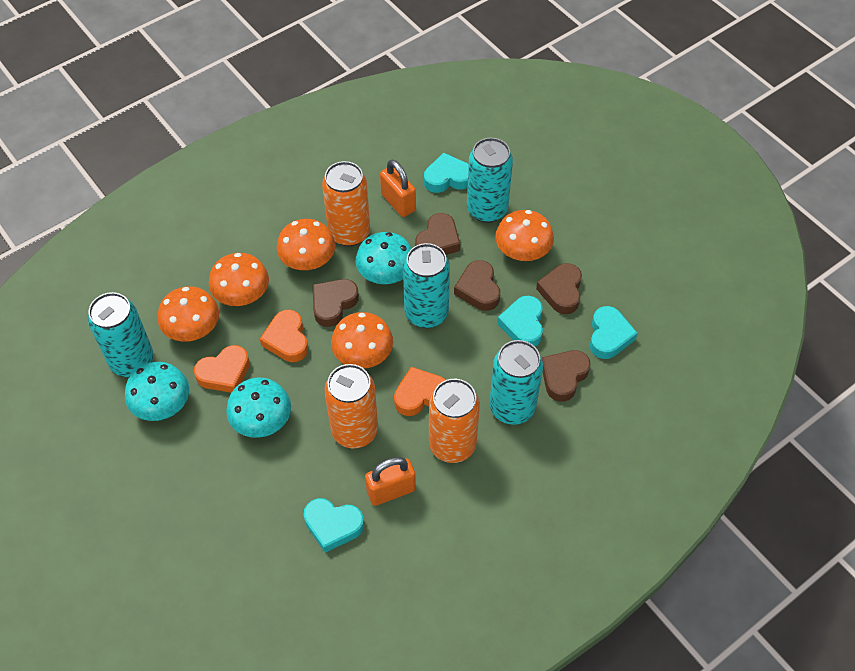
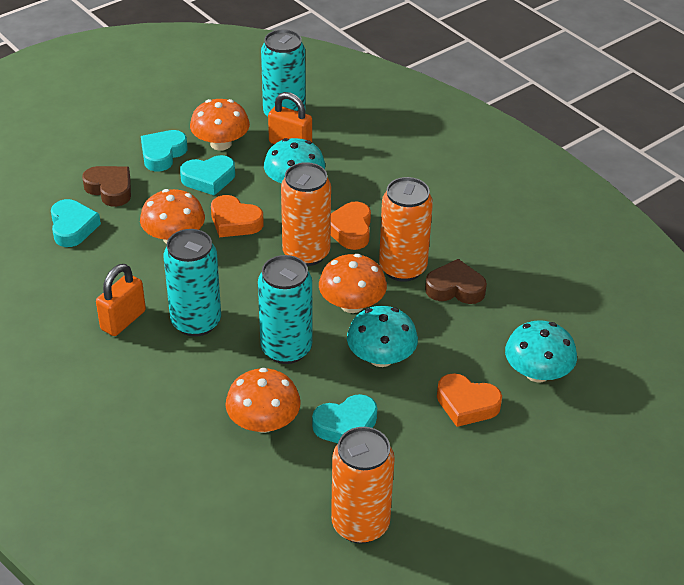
brown heart: [313,279,359,327] [415,213,460,255] [454,260,500,311] [536,263,582,314] [542,350,591,402] = 5 -> [82,166,131,207] [425,259,487,304] = 2
orange mushroom: [158,286,219,342] [209,253,269,306] [277,219,335,270] [331,312,393,369] [495,210,554,261] = 5 -> [140,189,205,244] [190,99,250,151] [226,368,301,433] [319,254,387,313] = 4
turquoise can: [88,292,154,377] [403,243,450,328] [467,138,513,223] [489,340,543,425] = 4 -> [163,229,221,337] [258,255,312,364] [261,29,306,117] = 3

